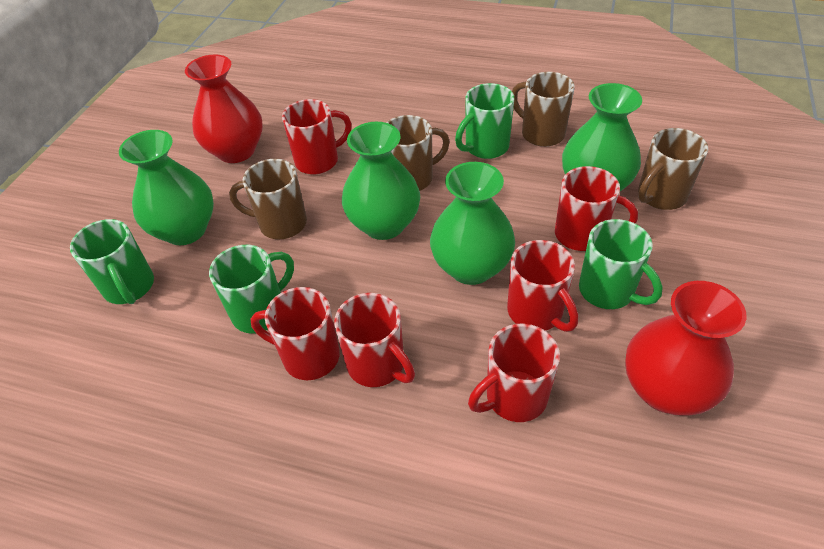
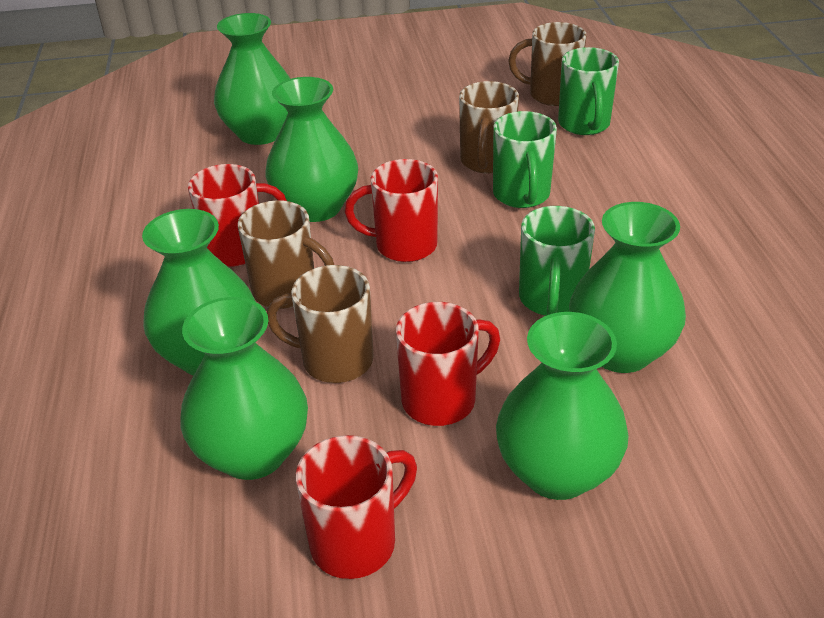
green mug: [70,219,154,304] [209,245,294,333] [455,83,514,159] [579,219,663,309] = 4 -> [493,111,557,208] [519,206,595,316] [558,47,619,135] = 3
green vase: [119,130,214,245] [342,122,420,240] [430,162,515,285] [562,83,642,191] = 4 -> [142,209,256,376] [180,297,308,480] [214,13,290,145] [265,77,358,222] [496,312,629,500] [569,202,686,373] = 6
red mug: [250,287,340,380] [282,99,352,174] [334,293,415,387] [468,324,560,422] [507,240,578,332] [555,166,638,251] = 6 -> [188,164,287,267] [296,435,417,579] [345,159,438,262] [396,302,500,426] = 4
red vase: [185,54,263,163] [625,281,746,416] = 2 -> none = 0

